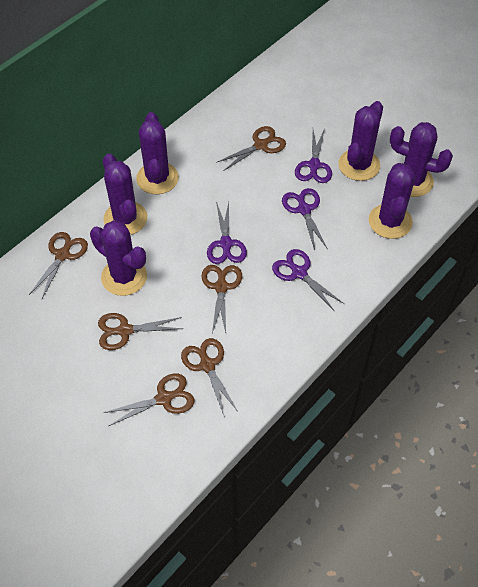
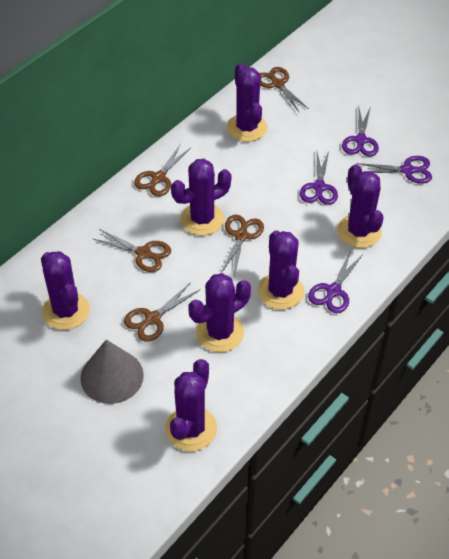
brown scissors: [29,232,88,298] [98,313,183,350] [104,373,194,426] [181,338,237,415] [201,265,242,333] [216,126,286,171] = 6 -> [93,229,171,272] [124,282,199,342] [134,144,191,196] [221,214,264,276] [260,67,309,112] = 5
grey cone: none = 0 -> [80,340,144,404] = 1
purple cactus: [90,220,147,296] [103,154,147,235] [136,112,179,194] [338,101,383,181] [369,163,415,239] [390,122,453,197] = 6 -> [41,251,90,330] [166,359,217,451] [171,159,231,236] [188,273,251,352] [227,63,267,142] [258,230,304,310] [337,164,383,248] = 7

